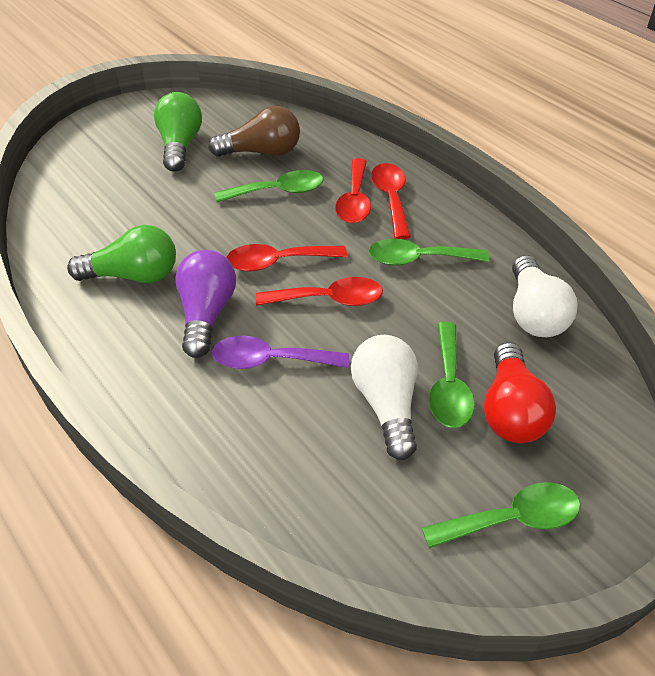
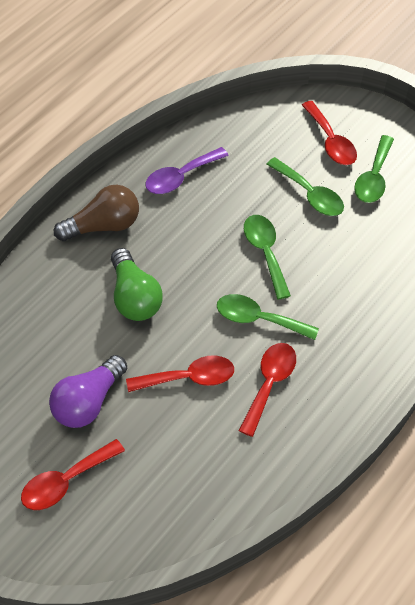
green light bulb: [67,225,176,283] [154,92,202,172] = 2 -> [111,248,163,321] = 1
red light bulb: [484,342,556,443] = 1 -> none = 0
white light bulb: [351,335,418,460] [512,255,578,337] = 2 -> none = 0

